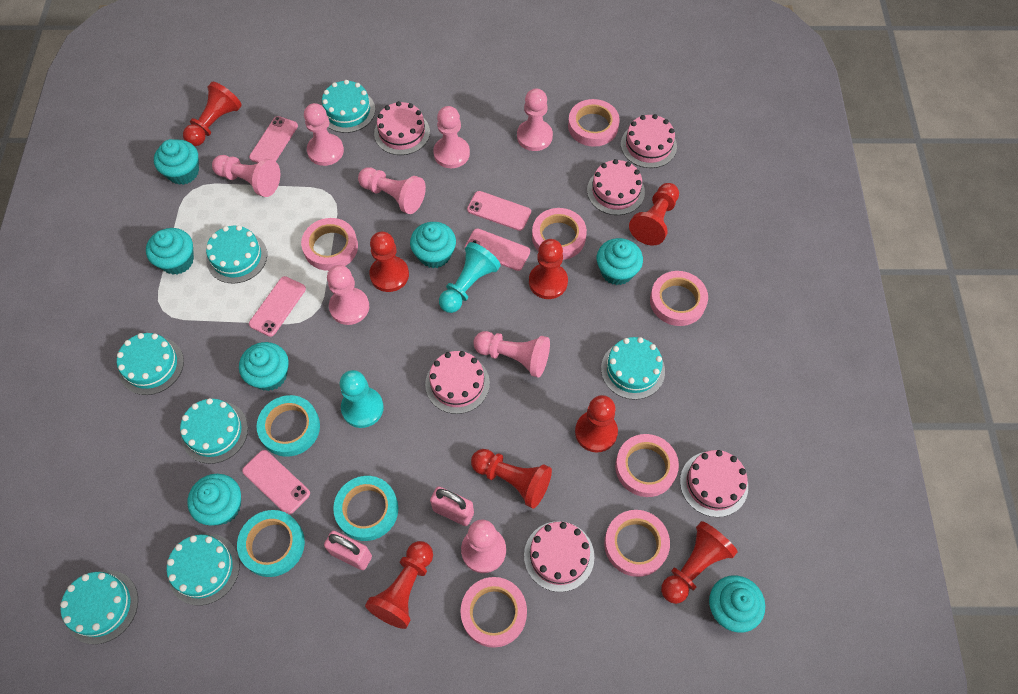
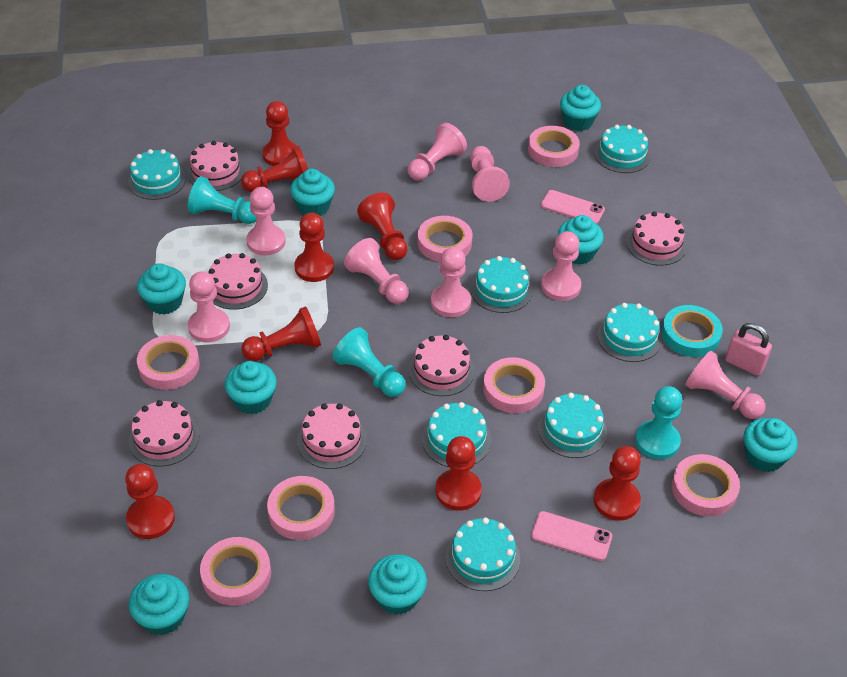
pink padlock: [324,531,372,570] [430,486,474,526] = 2 -> [725,323,772,376] = 1
pink phone: [242,450,310,515] [249,116,298,163] [249,276,306,337] [465,228,530,271] [467,191,531,231] = 5 -> [531,511,612,561] [541,190,605,224] = 2
turquoise cupcake: [146,228,194,274] [154,139,199,185] [187,474,241,525] [239,342,289,391] [410,222,456,268] [597,238,643,285] [709,575,765,633] = 7 -> [129,574,189,635] [137,263,186,315] [225,361,277,414] [290,169,335,216] [368,554,427,615] [558,215,604,264] [560,85,601,131] [744,418,798,472] = 8
turquoise pawn: [339,370,384,428] [439,242,501,313] = 2 -> [188,176,256,224] [333,327,406,397] [635,386,682,459] = 3
turquoise tape: [237,510,305,577] [256,395,320,457] [333,476,398,541] = 3 -> [661,305,723,357] = 1

